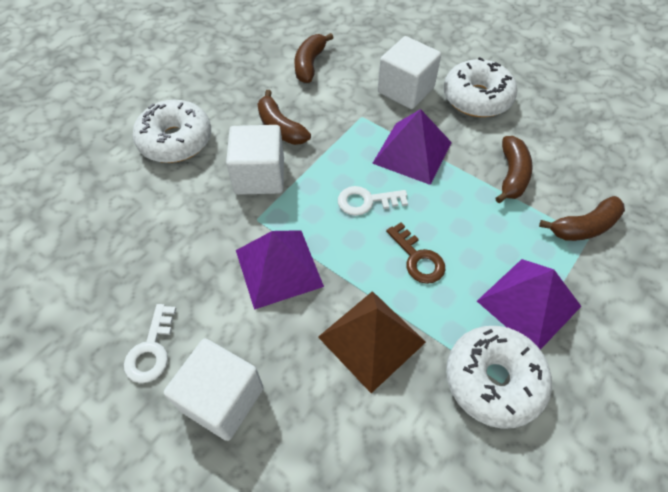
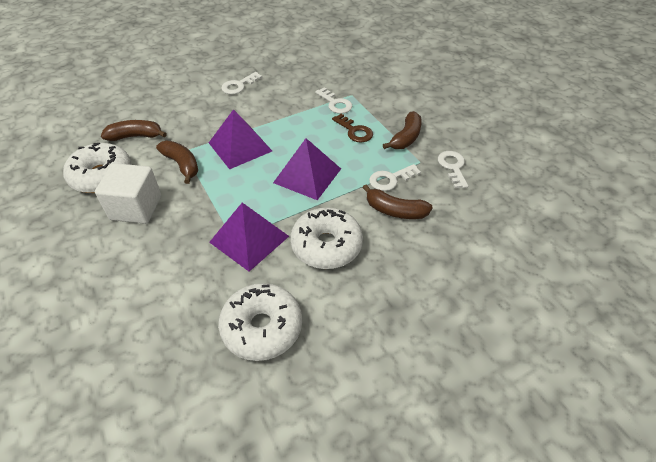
brown pyramid: [318,291,426,393] = 1 -> none = 0
white cube: [164,338,264,441] [226,125,284,195] [378,36,441,109] = 3 -> [95,163,161,224] = 1
white key: [124,304,176,383] [338,186,408,216] = 2 -> [221,72,262,94] [315,87,352,114] [369,164,421,191] [438,151,468,188] = 4

